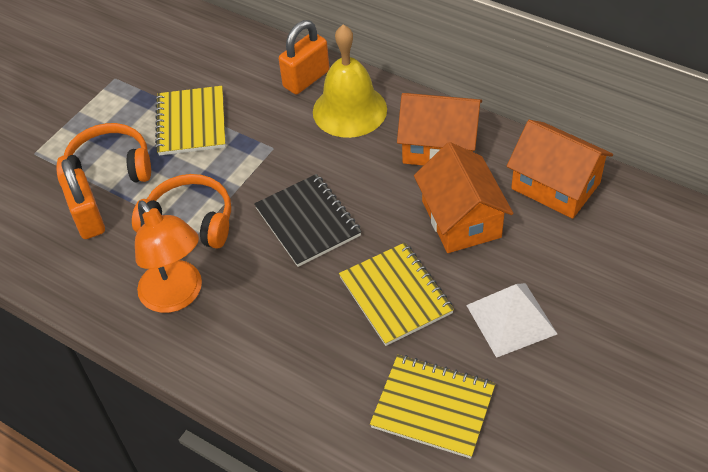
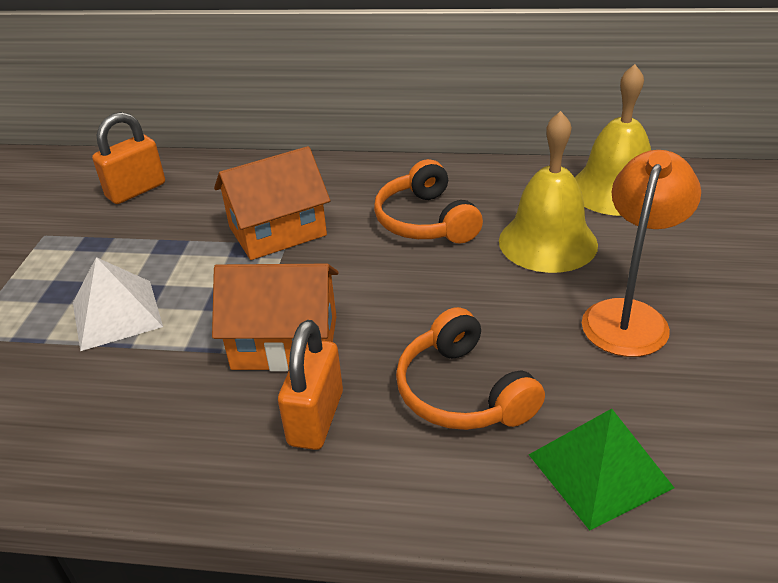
black notebook: [254,174,362,267] = 1 -> none = 0
green pyramid: none = 0 -> [529,409,674,531] = 1
orange house: [397,93,482,166] [414,142,514,253] [507,120,613,219] = 3 -> [212,264,338,371] [214,146,330,260] = 2
yellow bell: [313,25,387,138] = 1 -> [499,111,598,273] [574,64,651,216] = 2
yellow notebook: [155,86,226,156] [339,243,454,346] [370,355,496,459] = 3 -> none = 0

